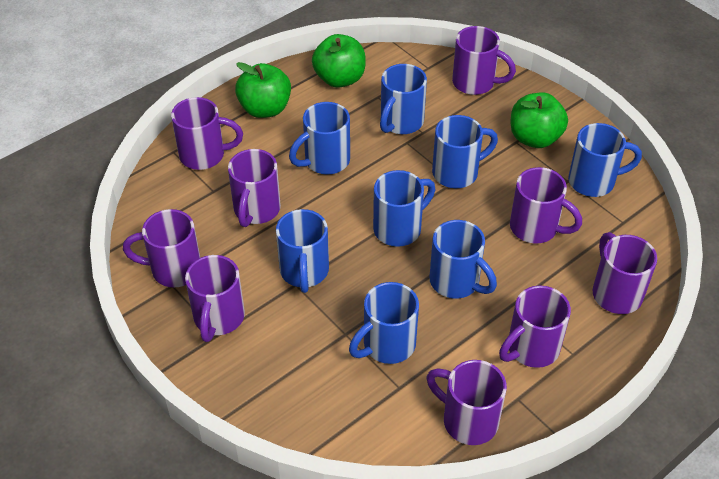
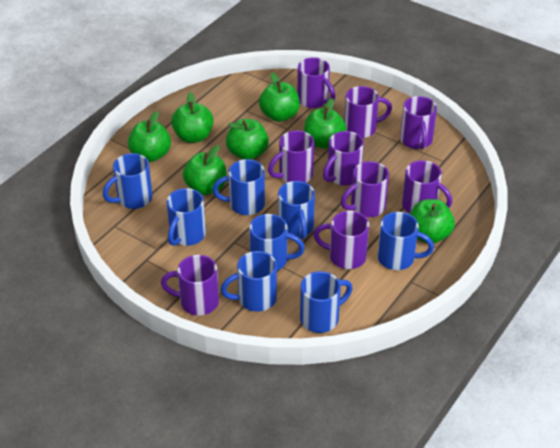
green apple: [235,62,291,118] [312,34,366,88] [511,92,568,148] = 3 -> [128,111,171,162] [171,92,214,143] [183,145,227,195] [226,119,269,160] [259,72,300,122] [304,98,346,149] [410,199,455,243] = 7

